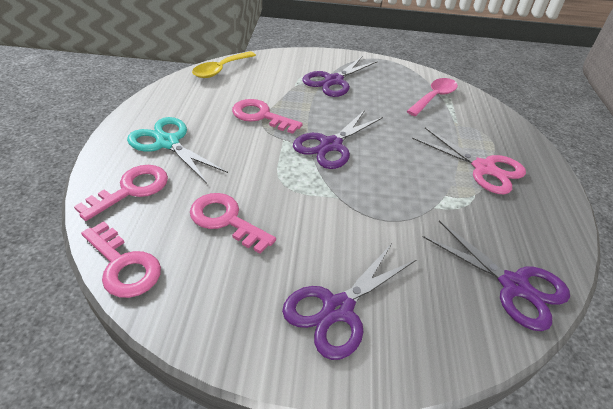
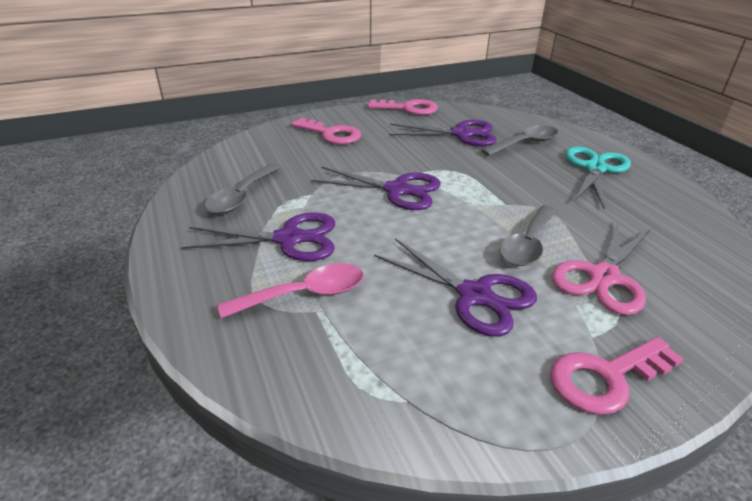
grey spoon: none = 0 -> [205,164,281,214] [481,125,558,156] [500,205,557,266] = 3
pink key: [74,165,168,221] [81,221,161,298] [190,193,276,254] [232,99,303,134] = 4 -> [291,118,361,144] [368,99,438,115] [550,337,683,415] = 3
yellow spoon: [192,51,256,78] = 1 -> none = 0

